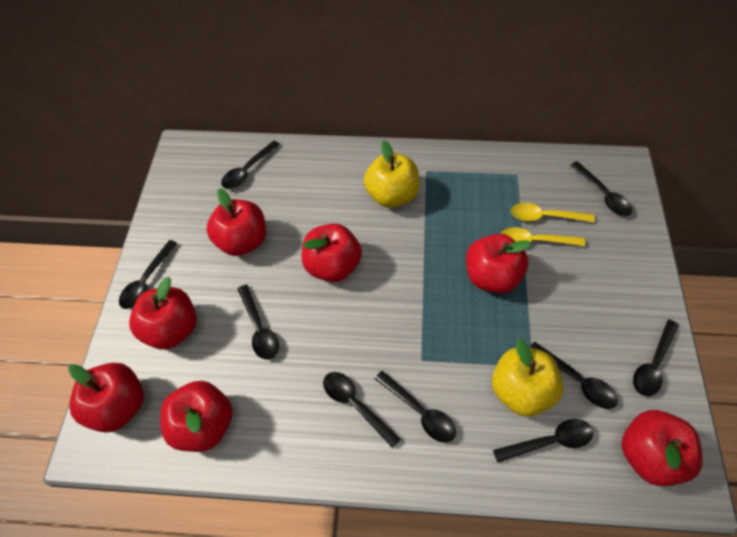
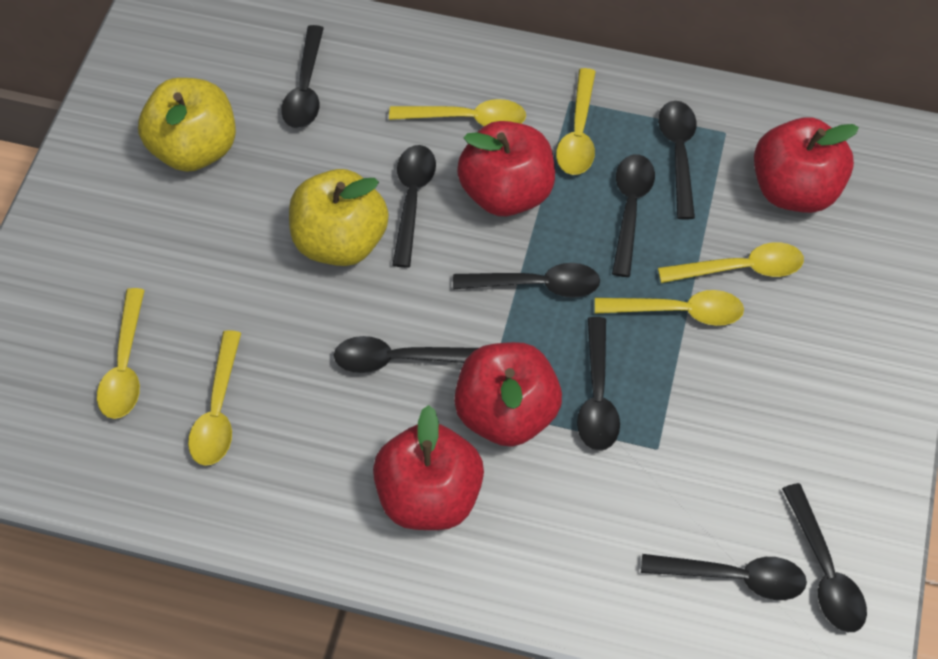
red apple: [68,363,144,433] [129,277,197,349] [160,381,233,452] [206,189,266,256] [302,223,362,282] [466,234,531,294] [621,410,703,486] = 7 -> [373,405,484,530] [454,342,562,447] [457,121,555,216] [754,117,859,213] = 4
yellow spoon: [500,227,585,246] [511,203,595,222] = 2 -> [97,288,145,419] [188,330,241,466] [389,99,526,126] [556,68,596,175] [595,290,744,326] [658,242,804,283] = 6

